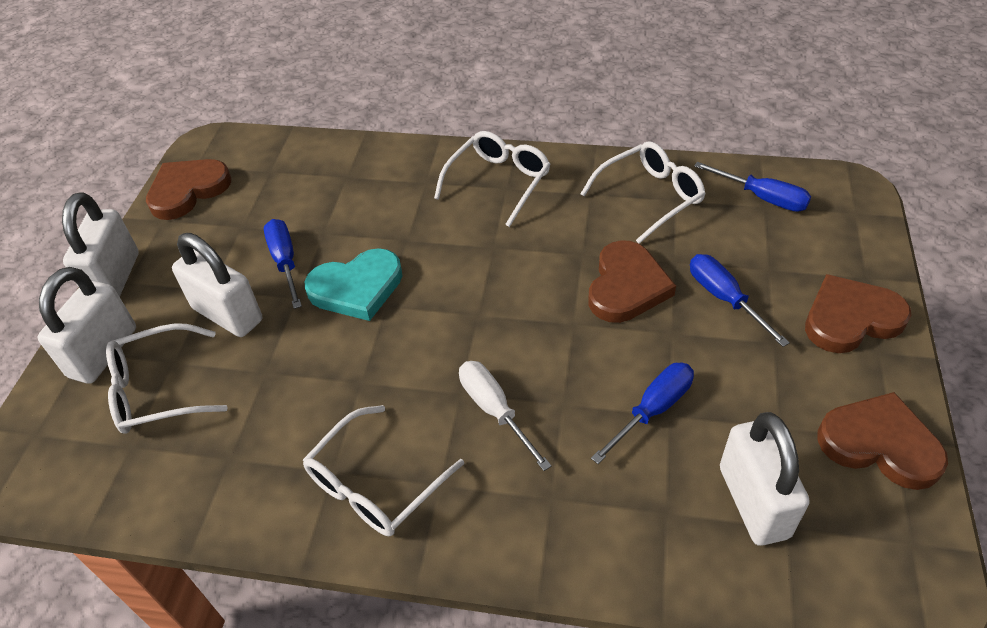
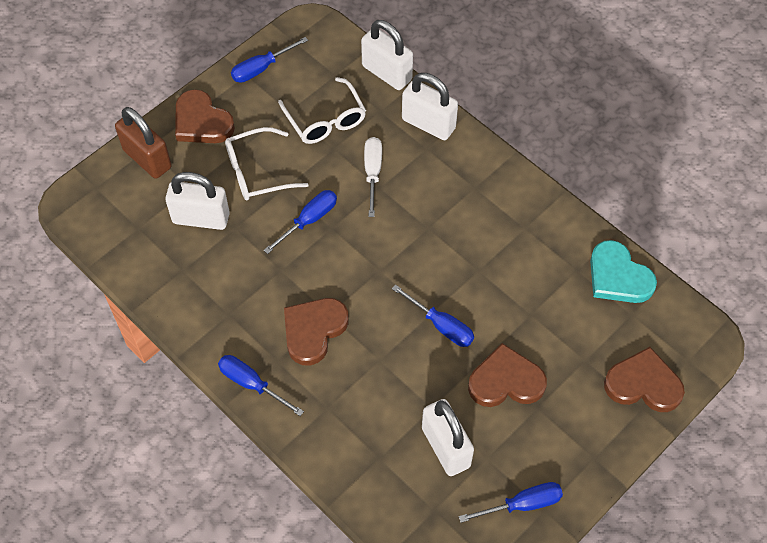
blue screwdriver: [264,219,302,309] [591,363,694,464] [690,254,790,347] [694,162,811,212] = 4 -> [218,355,304,416] [231,37,308,83] [264,190,337,254] [392,284,474,347] [459,482,563,523] = 5
brown padlock: none = 0 -> [115,107,172,179] = 1
white glasses: [106,323,228,434] [303,405,464,536] [434,131,551,227] [581,141,705,244] = 4 -> [225,127,309,200] [278,77,366,144] = 2

